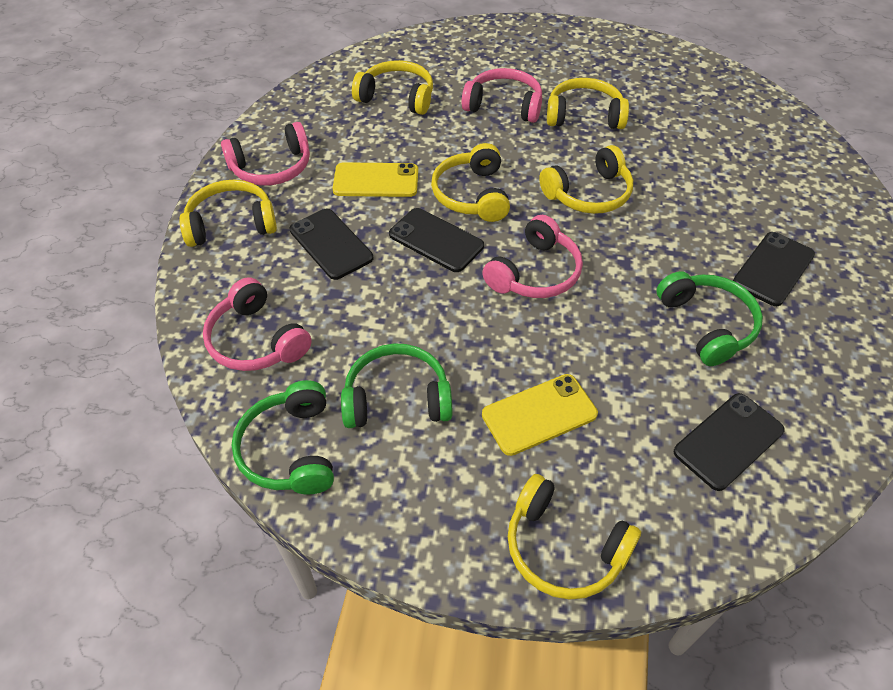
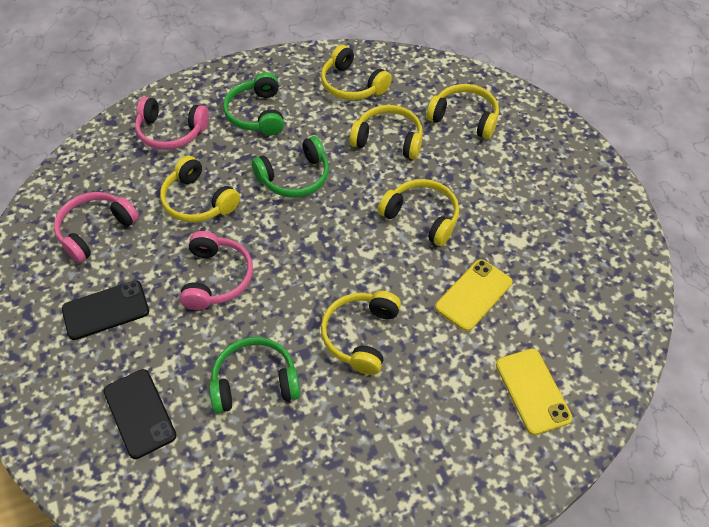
black phone: [289,209,373,280] [389,208,484,272] [674,393,785,491] [733,232,815,306] = 4 -> [62,280,149,340] [103,369,176,459] = 2
pink headphones: [203,277,311,371] [221,122,310,186] [461,68,542,123] [482,215,583,298] = 4 -> [54,192,139,263] [135,97,209,150] [180,231,253,310] = 3

